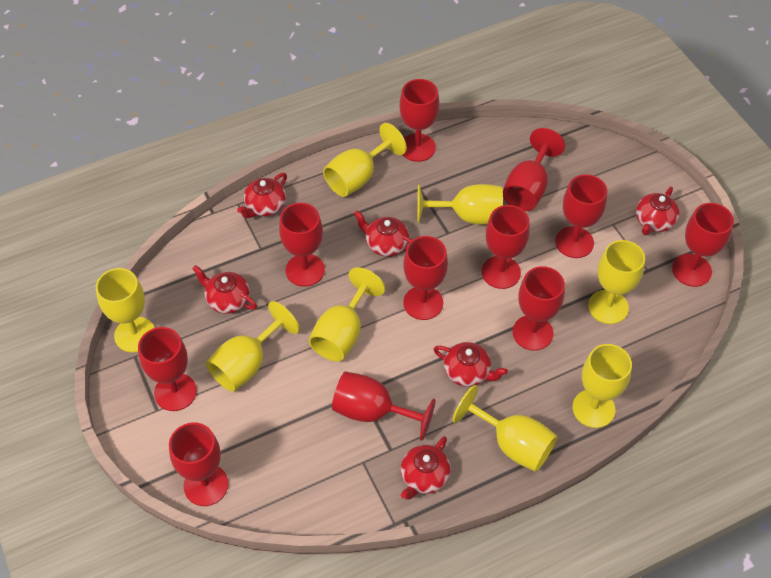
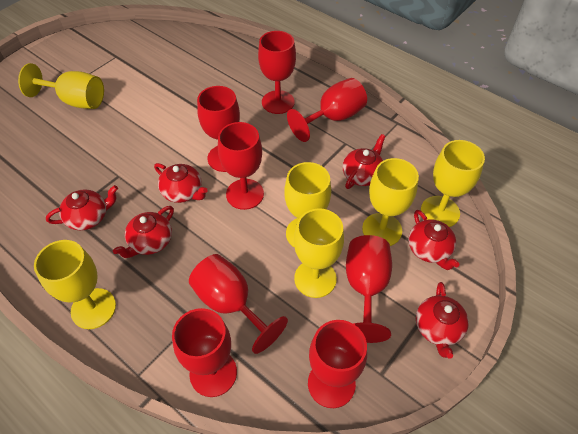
red goblet: [138,327,197,411] [169,422,229,506] [279,203,325,287] [332,371,436,441] [399,79,439,162] [403,236,448,320] [482,205,530,289] [503,128,565,211] [513,266,565,351] [555,174,607,258] [672,203,734,287] = 11 -> [172,308,237,397] [189,254,288,354] [197,86,240,172] [218,122,264,210] [258,31,296,114] [287,78,367,142] [308,320,367,408] [346,235,392,343] = 8
yellow goblet: [96,268,155,352] [206,301,300,392] [309,267,385,361] [323,123,407,197] [417,184,503,225] [453,385,558,472] [573,344,632,428] [588,240,645,324] = 8 -> [18,63,104,109] [34,240,116,329] [284,162,331,248] [294,208,344,298] [362,158,419,246] [421,140,485,227] = 6

